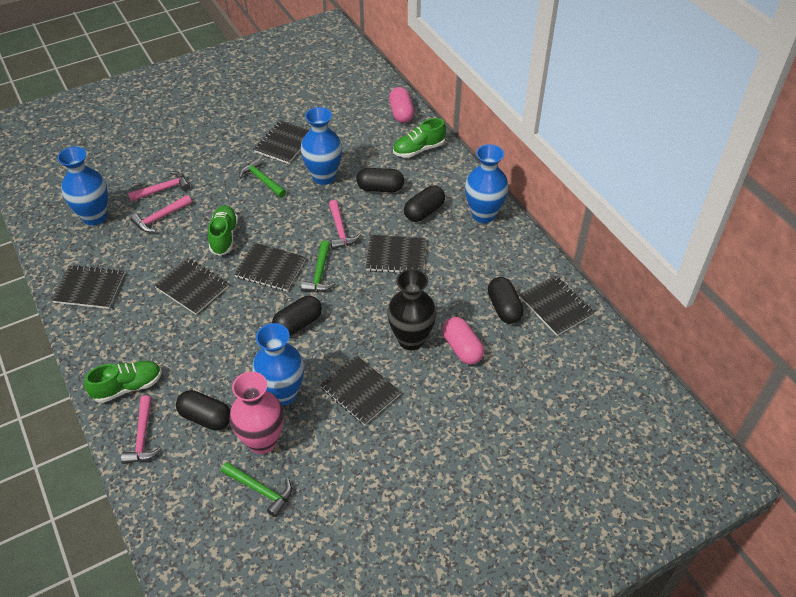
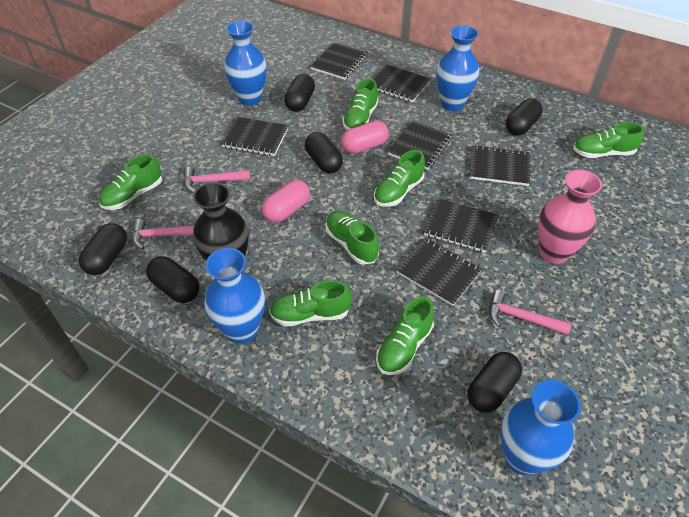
black capsule: [176,390,230,431] [272,296,322,336] [356,168,404,192] [404,186,445,222] [488,277,524,324] = 5 -> [79,223,127,275] [146,256,199,303] [284,74,315,112] [305,132,343,174] [467,352,522,413] [506,98,542,136] = 6
green hammer: [221,462,292,517] [239,158,286,198] [301,241,335,292] = 3 -> none = 0
green shoe: [84,361,162,403] [208,206,238,256] [393,118,446,158] = 3 -> [99,154,162,210] [269,280,352,326] [326,211,379,265] [342,78,378,130] [374,150,425,207] [376,296,434,375] [573,122,644,158] = 7
pink hammer: [121,395,162,464] [128,171,190,202] [130,195,192,233] [329,200,361,249] = 4 -> [132,219,194,250] [184,167,250,193] [489,290,571,335] = 3

